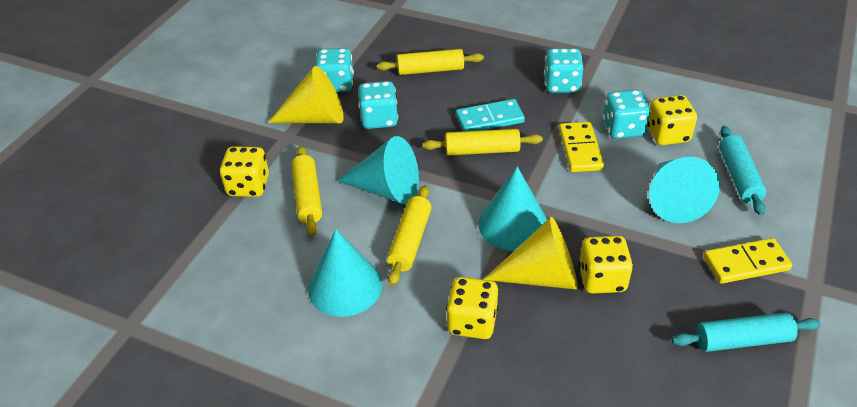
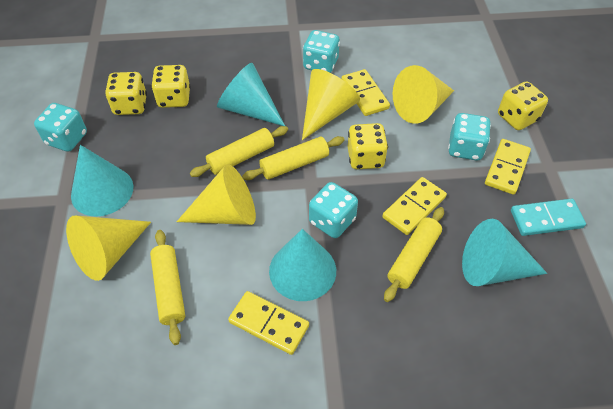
turquoise rolling pin: [672,312,821,352] [719,126,766,216] = 2 -> none = 0
yellow cone: [268,66,344,123] [484,217,578,289] = 2 -> [66,216,151,281] [177,164,256,225] [302,69,360,140] [393,65,454,124] = 4
yellow domino: [559,122,604,172] [704,238,792,284] = 2 -> [228,291,309,355] [341,69,390,116] [383,177,447,235] [485,139,531,195] = 4

